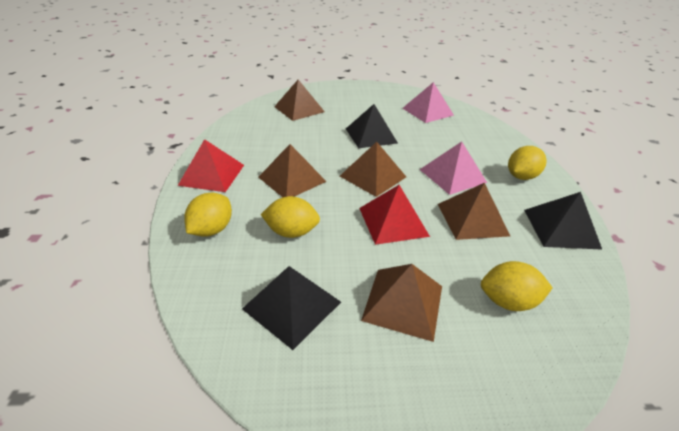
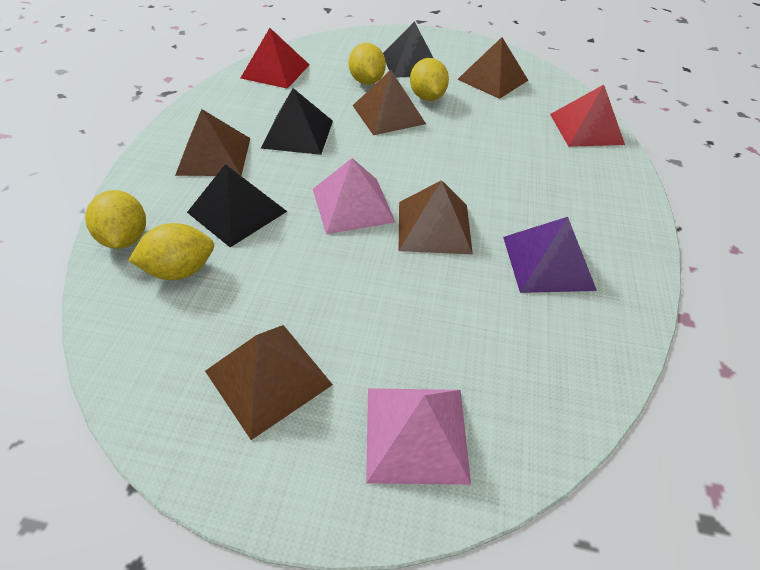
purple pyramid: none = 0 -> [503,217,597,293] = 1

